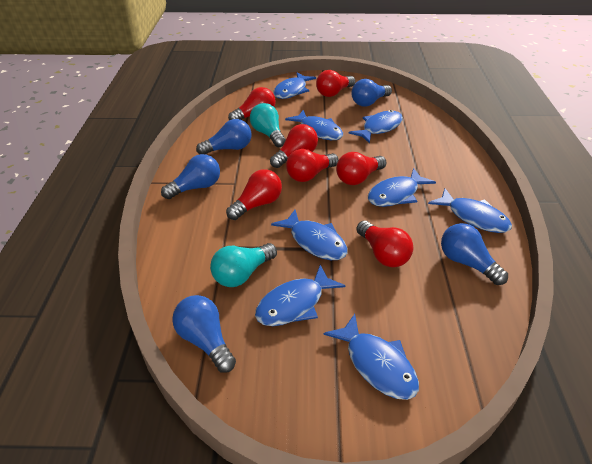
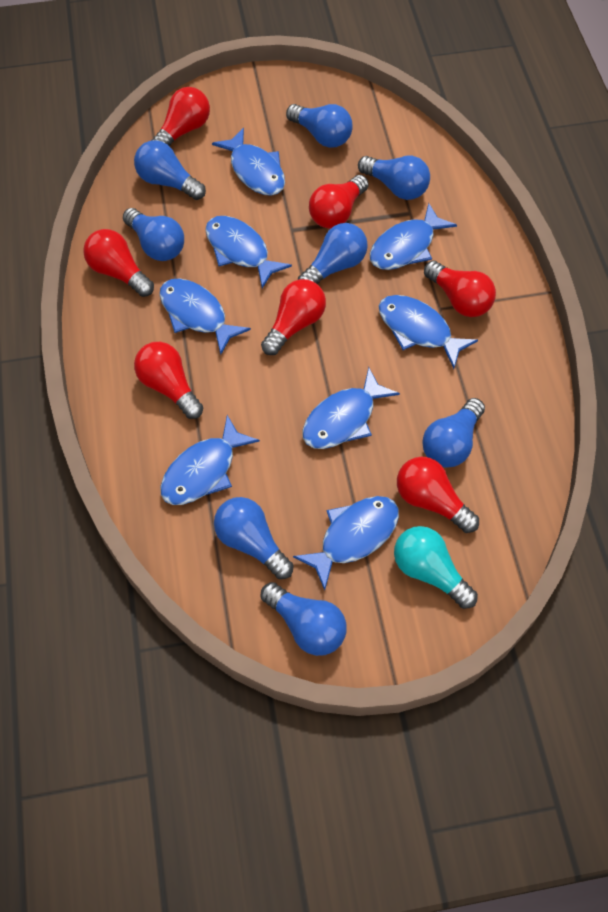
blue light bulb: [161,154,220,199] [172,295,236,373] [196,119,251,154] [352,79,392,107] [441,223,508,285] = 5 -> [123,208,184,261] [134,140,206,200] [214,497,294,579] [260,582,347,656] [286,104,353,148] [298,223,368,284] [358,156,430,200] [422,398,485,468] = 8
turquoise light bulb: [210,243,277,287] [250,103,286,147] = 2 -> [394,526,478,609] = 1

